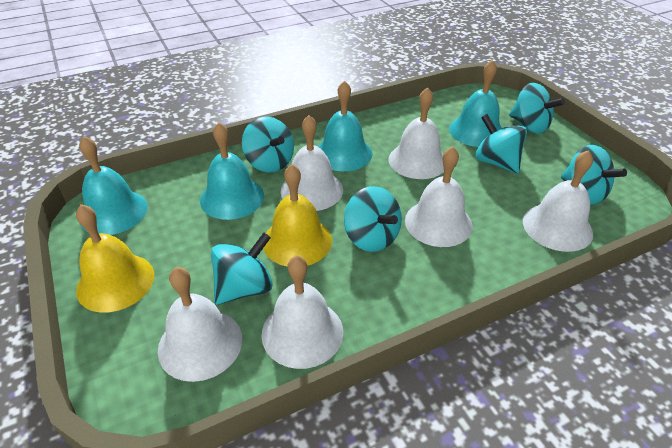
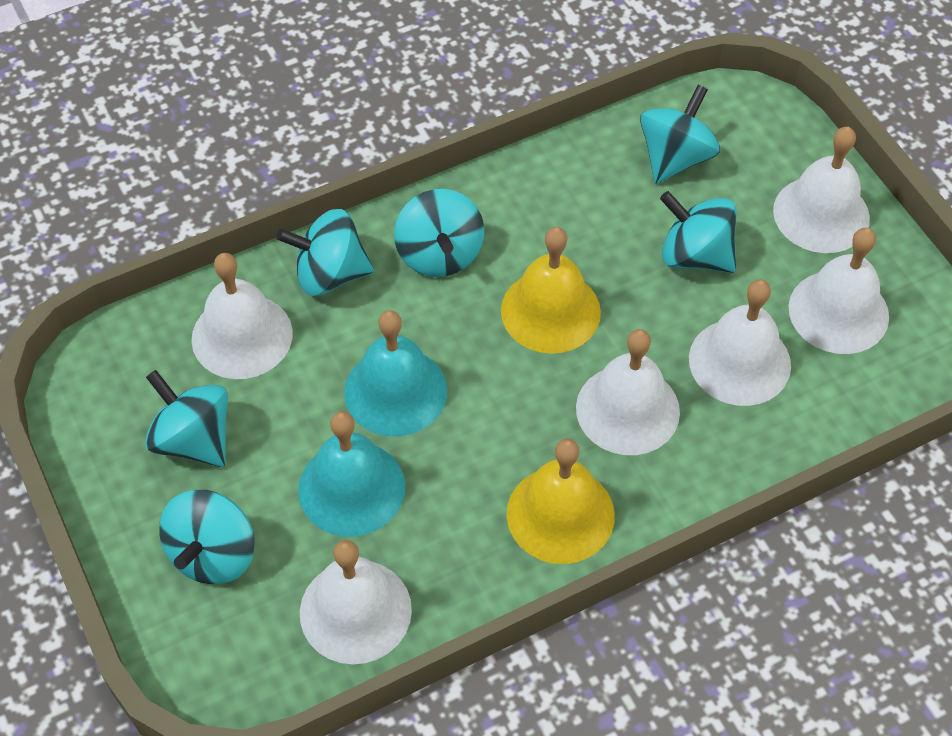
turquoise bell: [79,136,148,235] [200,122,264,220] [318,81,372,171] [449,60,502,147] = 4 -> [298,411,405,537] [344,310,447,437] = 2

